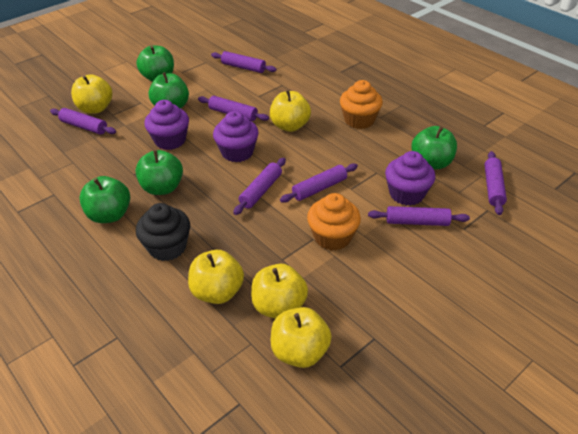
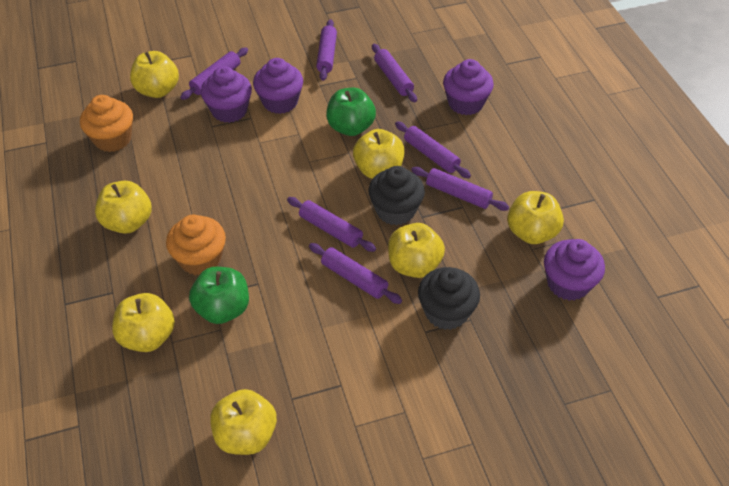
black cupcake: [136,203,190,261] = 1 -> [368,166,425,226] [418,267,480,330] = 2
green apple: [79,176,130,223] [135,150,183,195] [136,45,174,82] [149,72,189,109] [411,126,457,170] = 5 -> [189,267,249,324] [326,88,376,136] = 2
purple cupcake: [144,100,189,150] [213,111,259,162] [385,151,435,206] = 3 -> [201,66,252,123] [253,58,303,114] [443,59,494,115] [544,239,605,301] = 4
yellow apple: [71,74,112,114] [188,250,244,304] [251,264,308,319] [270,90,311,132] [271,307,332,368] = 5 -> [95,180,152,234] [112,293,175,352] [130,51,179,98] [210,389,277,455] [353,129,405,179] [388,223,445,278] [507,191,564,244] = 7

